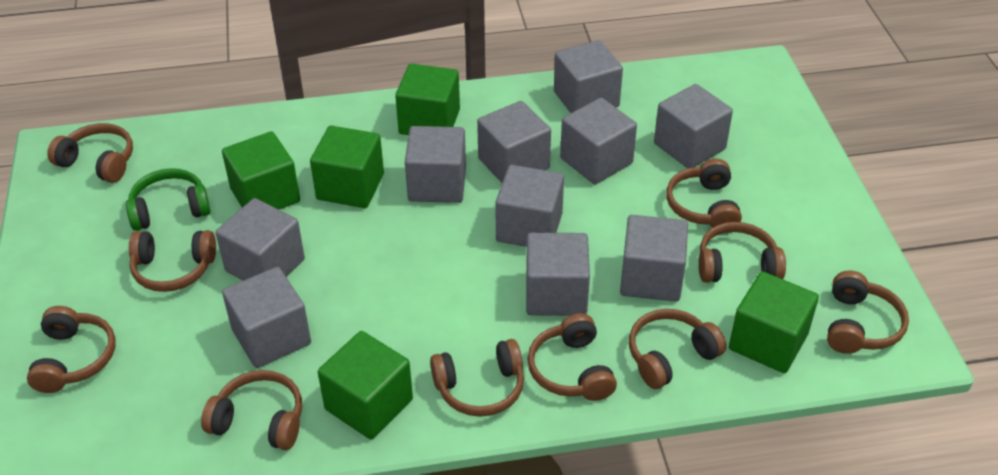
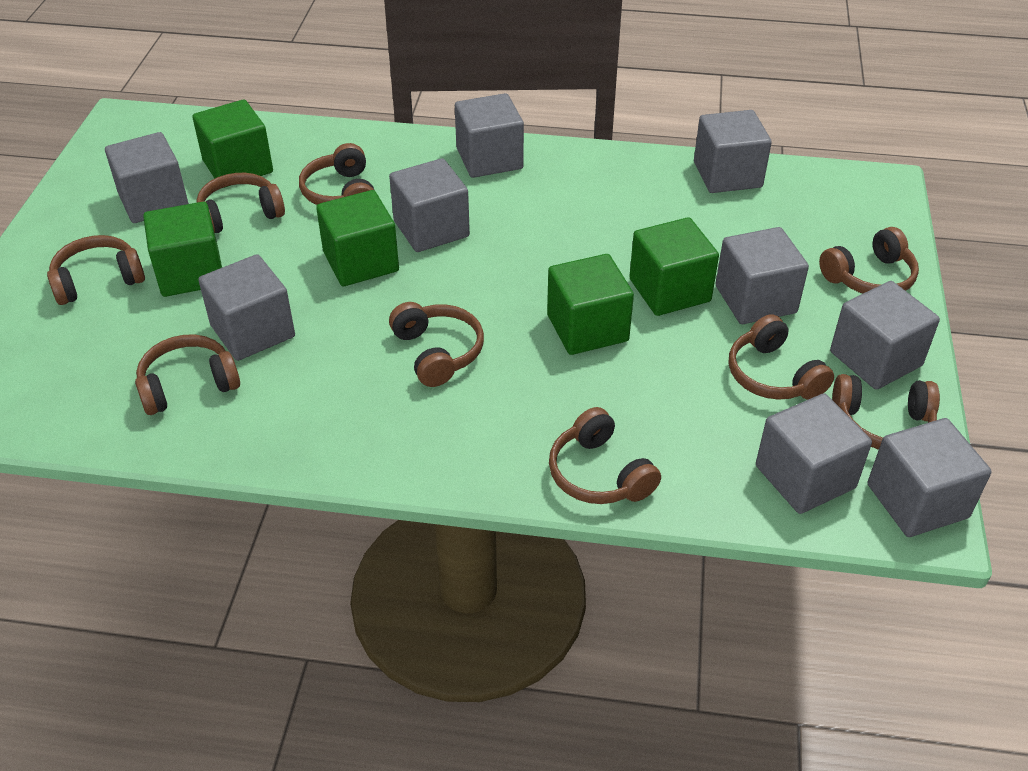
brown headphones: [27,306,116,393] [47,123,133,183] [129,230,216,292] [201,370,302,450] [430,339,524,417] [527,313,617,401] [629,309,726,389] [666,159,742,228] [699,222,786,283] [827,270,909,354] = 10 -> [47,235,145,305] [135,334,240,415] [196,173,285,233] [299,143,375,205] [389,302,484,387] [549,407,661,504] [729,314,834,400] [819,227,919,294] [832,374,940,450] = 9
green headphones: [126,168,210,231] = 1 -> none = 0
grey cube: [215,198,305,281] [222,267,311,368] [405,126,466,203] [477,101,551,183] [495,165,564,247] [526,232,590,316] [554,40,623,113] [560,98,637,184] [620,215,688,302] [654,84,733,169] = 10 -> [105,132,189,223] [198,254,295,361] [389,158,470,252] [455,93,524,178] [694,110,772,193] [715,227,809,324] [756,393,872,514] [830,281,940,390] [867,418,992,537] = 9

